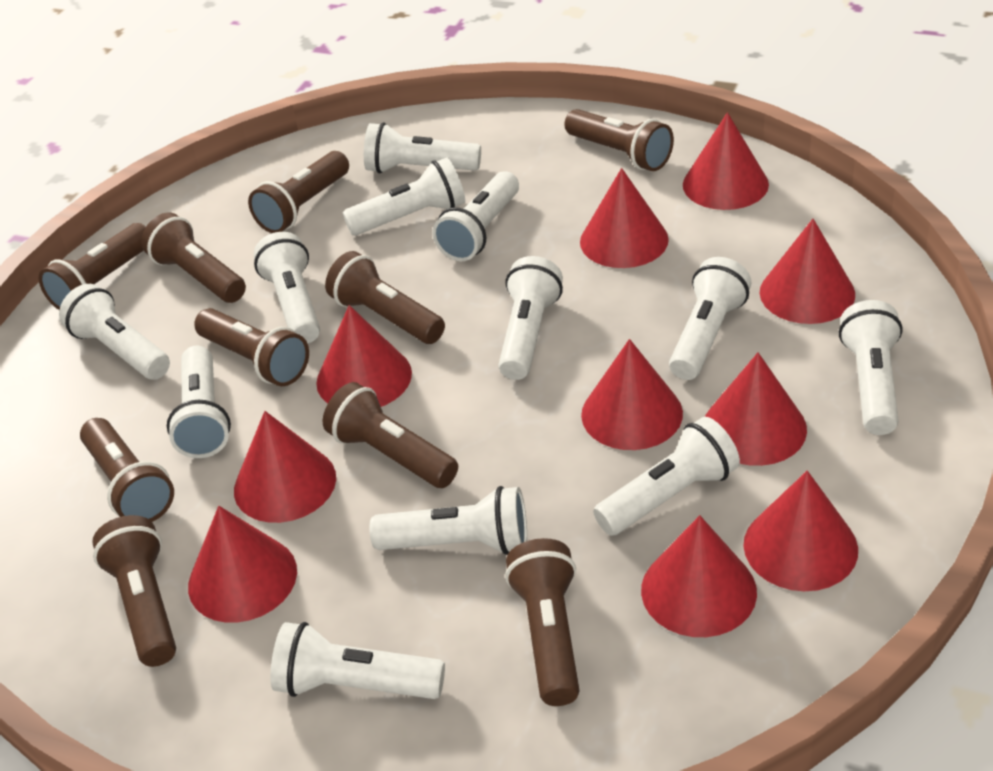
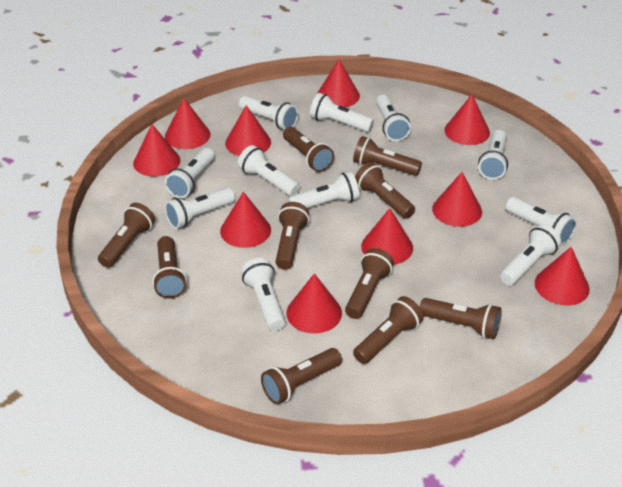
white flashlight: [59,284,170,380] [167,346,231,458] [254,232,320,344] [271,622,445,699] [343,158,465,235] [364,122,481,174] [369,486,527,555] [432,171,519,261] [499,256,563,380] [593,417,740,536] [669,257,751,380] [839,300,902,435] = 12 -> [164,188,235,229] [165,148,215,198] [238,145,300,196] [239,96,298,130] [241,258,285,331] [288,172,360,208] [310,93,374,132] [376,95,411,141] [478,130,508,180] [500,224,561,285] [506,197,577,245] = 11

